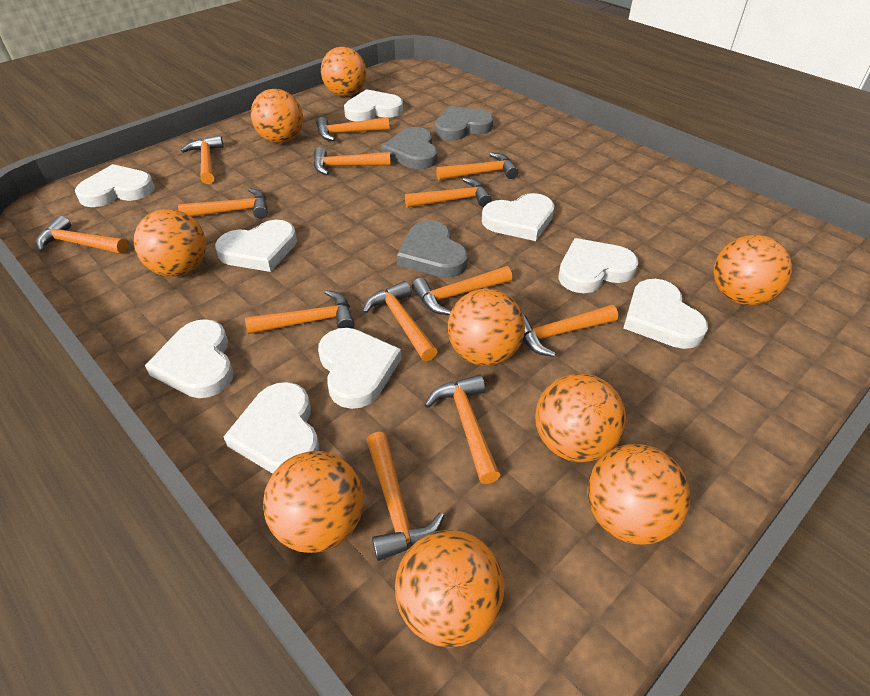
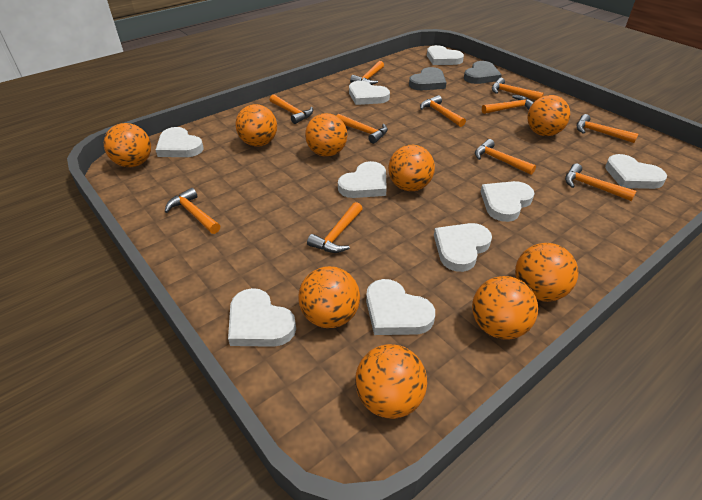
grey heart: [381,127,437,169] [397,220,468,278] [435,106,493,141] = 3 -> [409,67,447,90] [464,61,502,84] = 2
orange hammer: [36,216,128,254] [178,188,268,219] [181,135,224,184] [245,290,355,334] [314,147,391,175] [316,117,389,141] [362,281,438,361] [367,432,444,561] [405,178,492,208] [412,266,512,315] [425,374,500,484] [436,152,518,180] [523,305,618,357] = 13 -> [165,188,220,234] [270,94,313,124] [307,202,363,253] [337,114,388,144] [350,61,384,85] [420,95,466,127] [475,139,536,175] [482,95,534,114] [492,78,544,100] [565,164,636,201] [577,114,638,143] = 11

